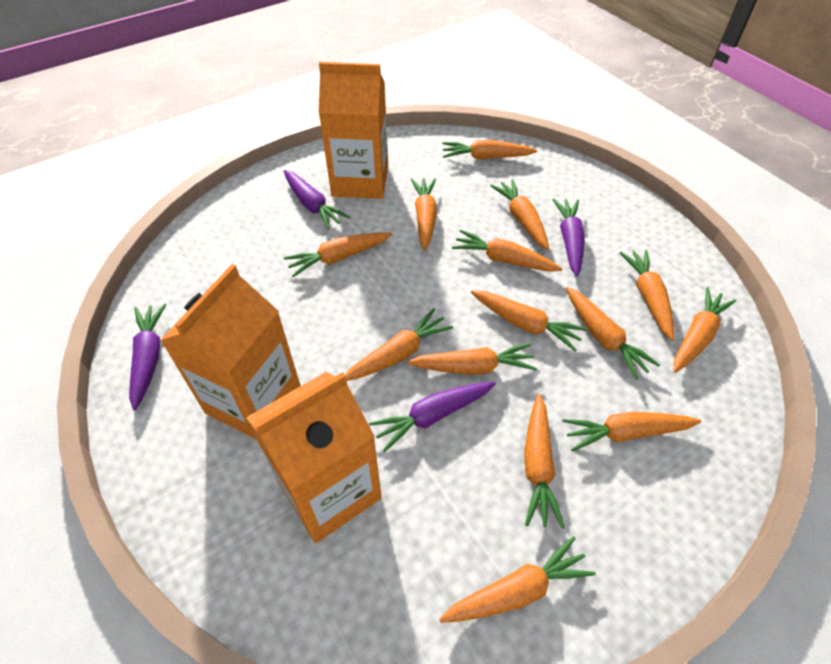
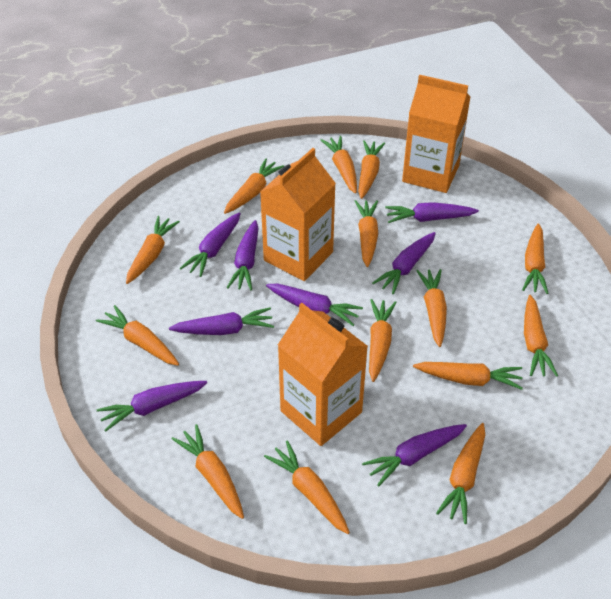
purple carrot: [129,303,166,410] [283,170,350,229] [369,382,496,452] [553,199,585,276] = 4 -> [97,381,207,431] [169,308,274,335] [180,212,241,277] [227,220,259,290] [266,284,363,326] [362,424,467,486] [372,232,436,294] [385,202,479,223] = 8

